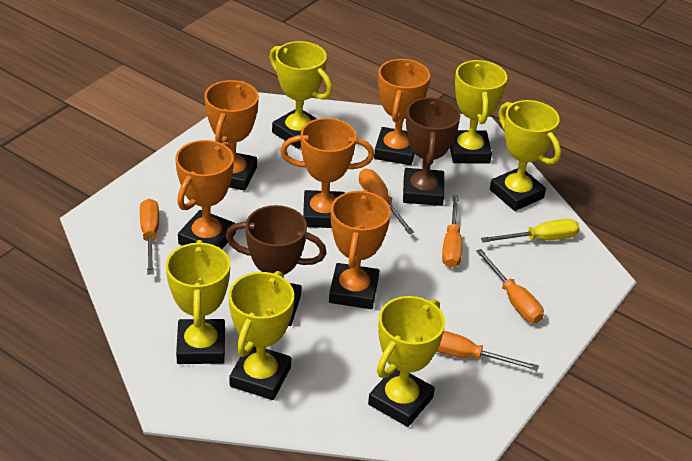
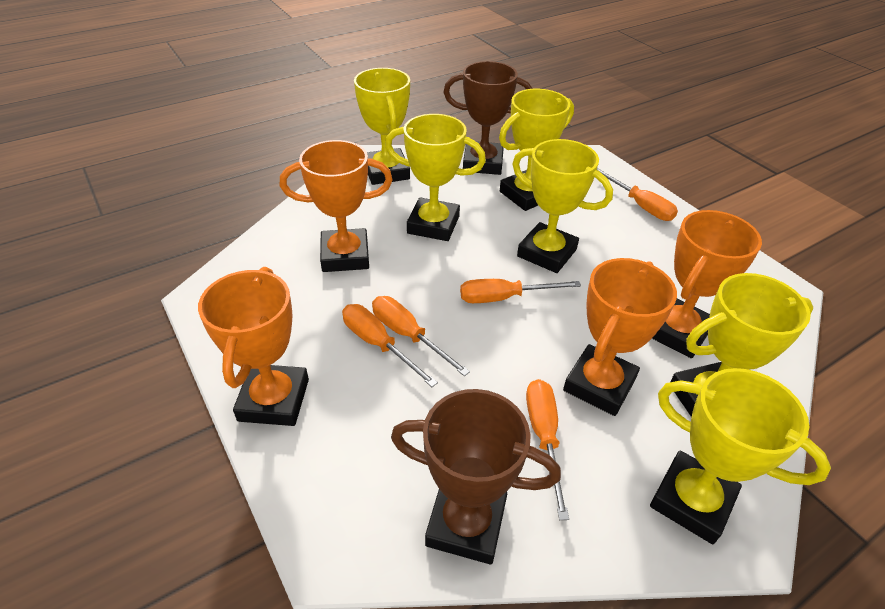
orange trophy: [176,140,236,249] [205,80,259,191] [280,118,374,228] [329,189,391,309] [374,59,430,165] = 5 -> [198,267,309,426] [280,140,393,272] [563,258,677,416] [652,210,762,358] = 4
yellow screwdriver: [481,219,580,242] = 1 -> none = 0

